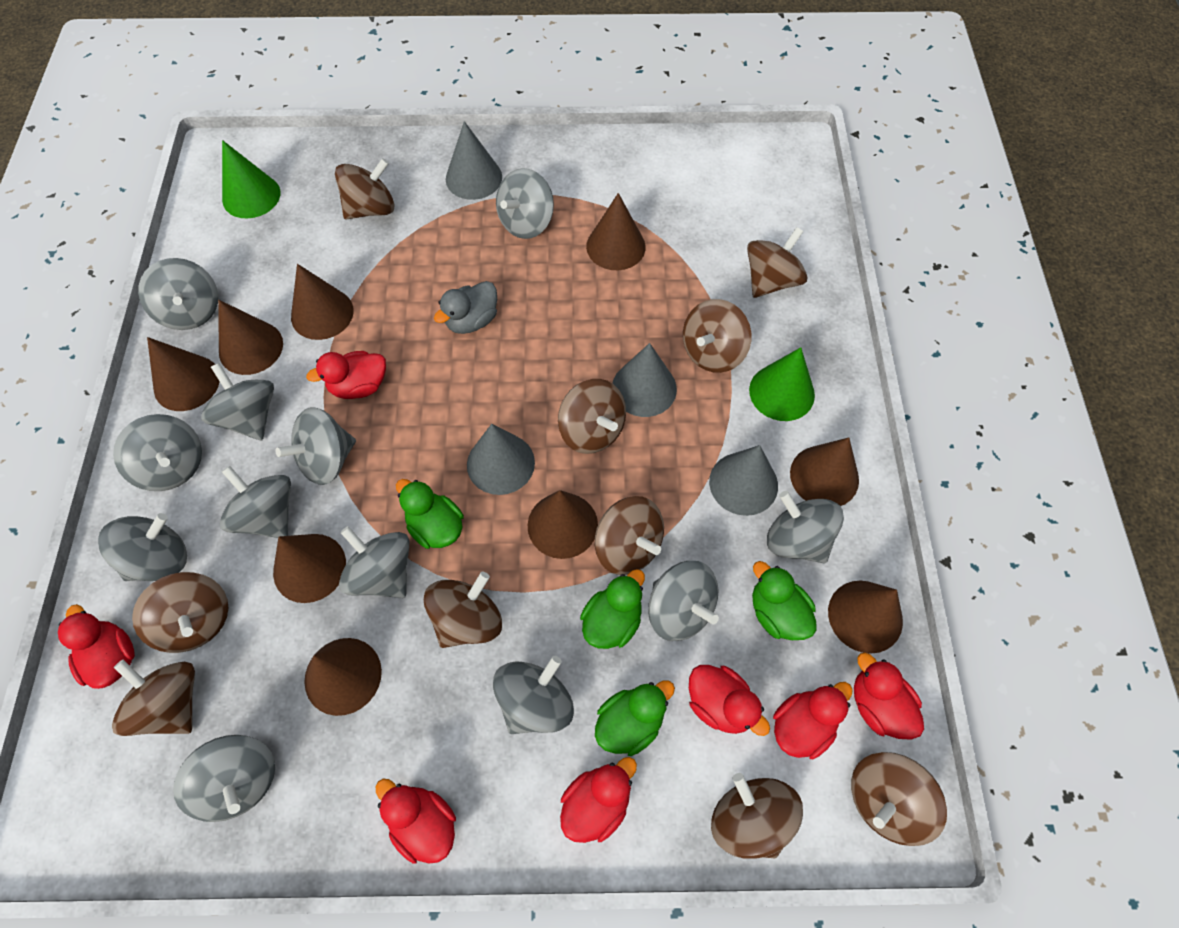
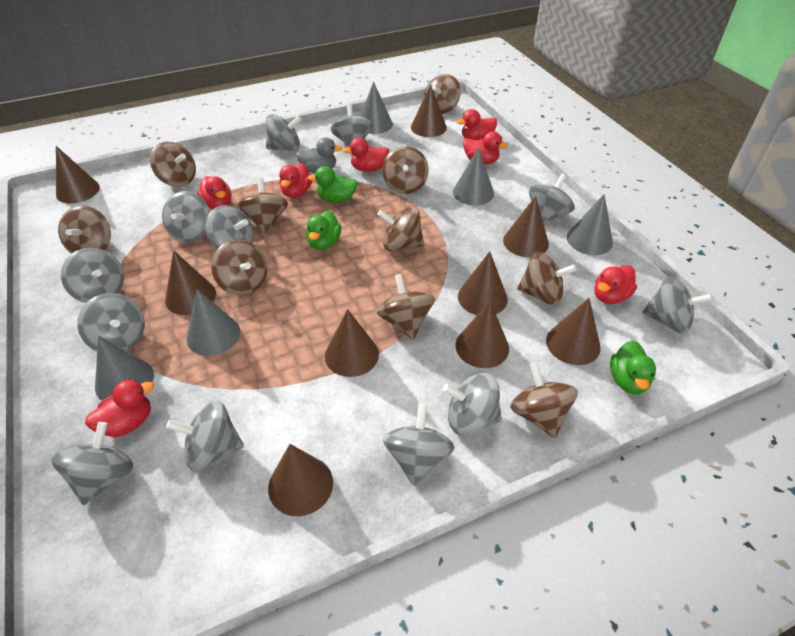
green cone: [222,140,281,218] [749,347,815,421] = 2 -> none = 0
green duck: [396,479,464,549] [580,569,645,649] [595,681,675,756] [752,561,817,640] = 4 -> [306,210,341,250] [308,166,358,203] [610,341,656,394] = 3
grey cone: [446,121,502,200] [467,424,535,495] [612,343,677,417] [709,445,778,516] = 4 -> [95,335,154,401] [187,289,240,356] [360,82,393,134] [453,147,494,205] [567,194,613,255] = 5

